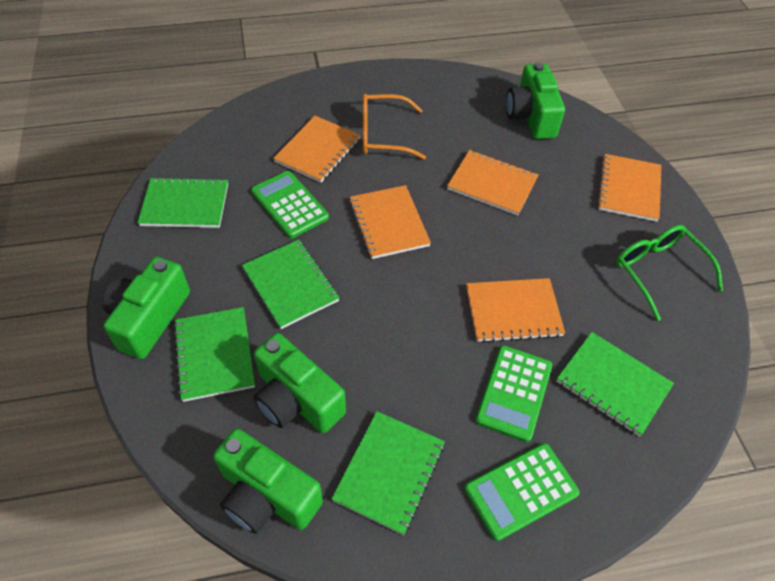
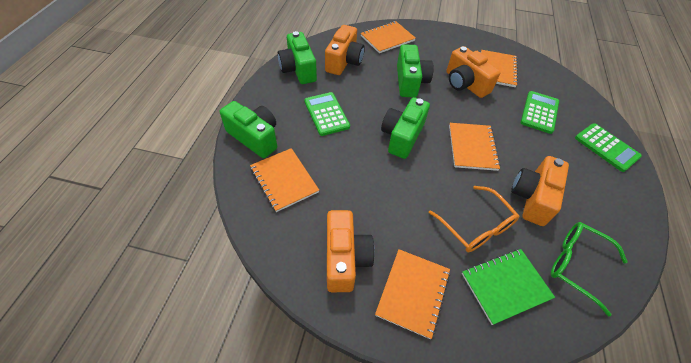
green notebook: [138,177,228,228] [173,307,255,402] [242,240,340,329] [331,411,445,535] [556,332,674,436] = 5 -> [462,249,555,325] = 1
orange camera: none = 0 -> [325,25,365,75] [327,210,375,292] [446,46,501,98] [511,156,569,226] = 4

